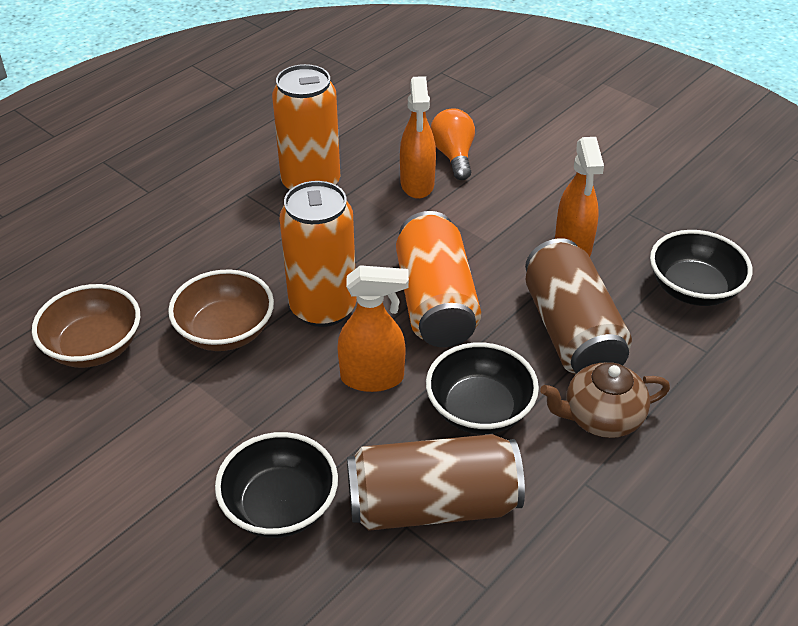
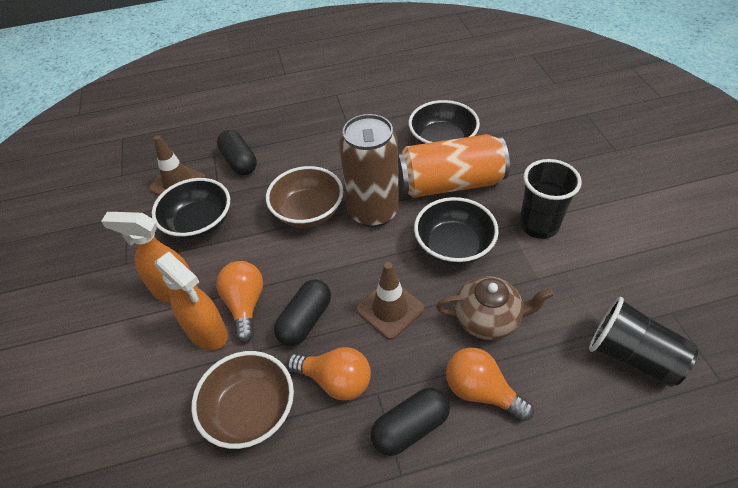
black capsule: none = 0 -> [217,130,257,175] [274,280,331,346] [370,388,450,456] = 3
black cup: none = 0 -> [519,159,582,239] [589,297,698,387] = 2
brown can: [347,434,525,531] [525,238,632,374] = 2 -> [339,114,399,227] = 1
brown traffic cone: none = 0 -> [149,135,206,196] [356,262,425,340] = 2
orange can: [272,64,340,190] [280,181,357,327] [396,211,481,347] = 3 -> [398,134,510,198] = 1
orange light bulb: [430,108,475,180] = 1 -> [216,261,263,343] [287,347,371,401] [446,348,534,422] = 3
orange spray bottle: [337,265,409,392] [400,76,436,199] [555,137,604,257] = 3 -> [101,212,198,303] [155,252,228,350] = 2

